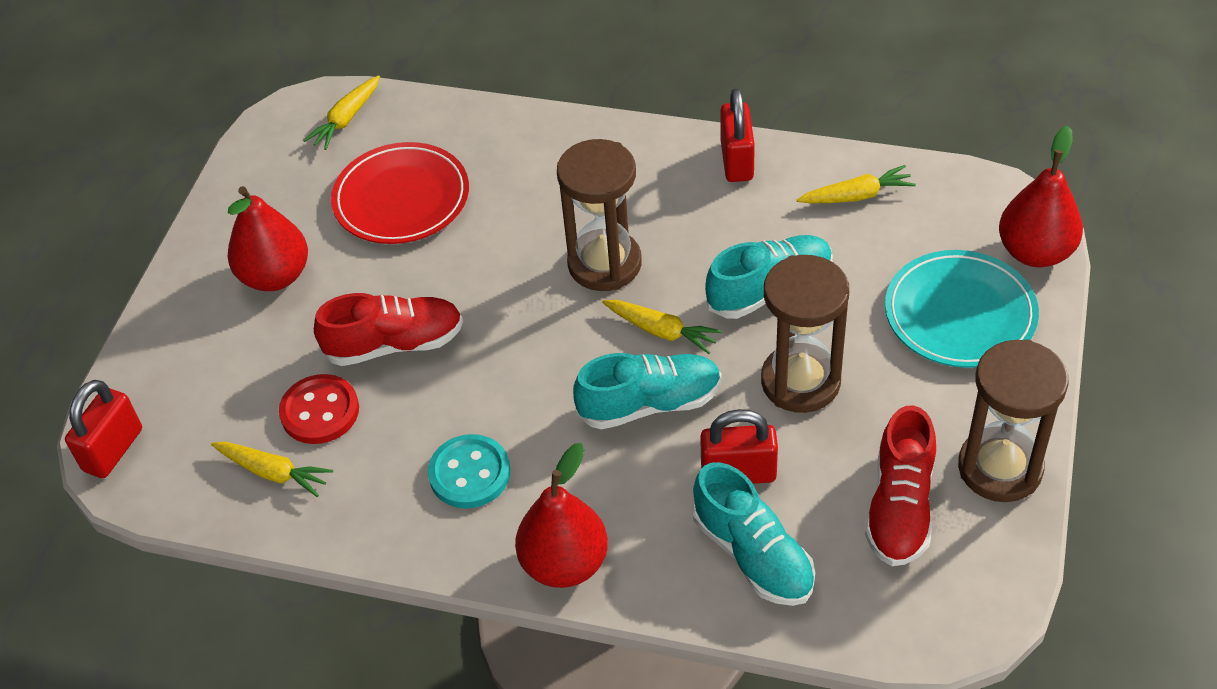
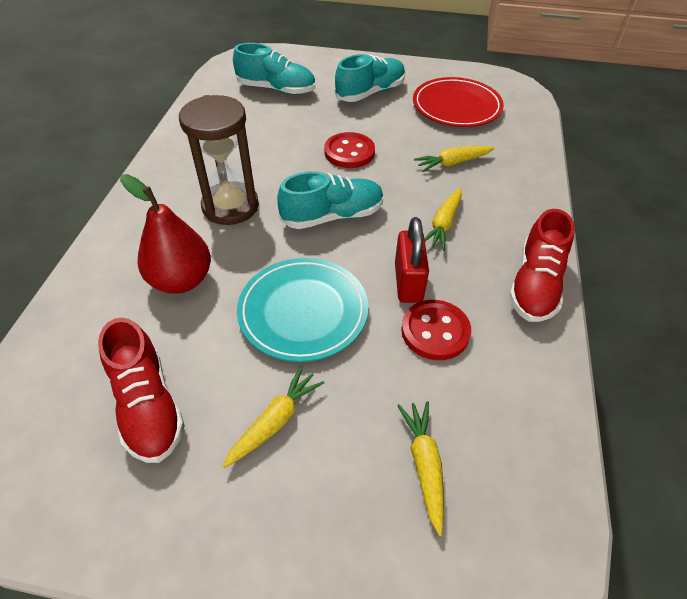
brown hourglass: [557,139,642,291] [761,255,849,413] [958,339,1068,502] = 3 -> [179,95,259,225] = 1
red button: [279,374,359,444] = 1 -> [324,132,375,168] [401,300,471,360] = 2
red padlock: [65,380,142,478] [700,409,778,484] [720,88,755,182] = 3 -> [395,217,429,303] = 1
red pear: [228,186,308,291] [515,443,608,588] [999,126,1083,267] = 3 -> [120,174,211,294] = 1
turquoise button: [428,434,510,508] = 1 -> none = 0

